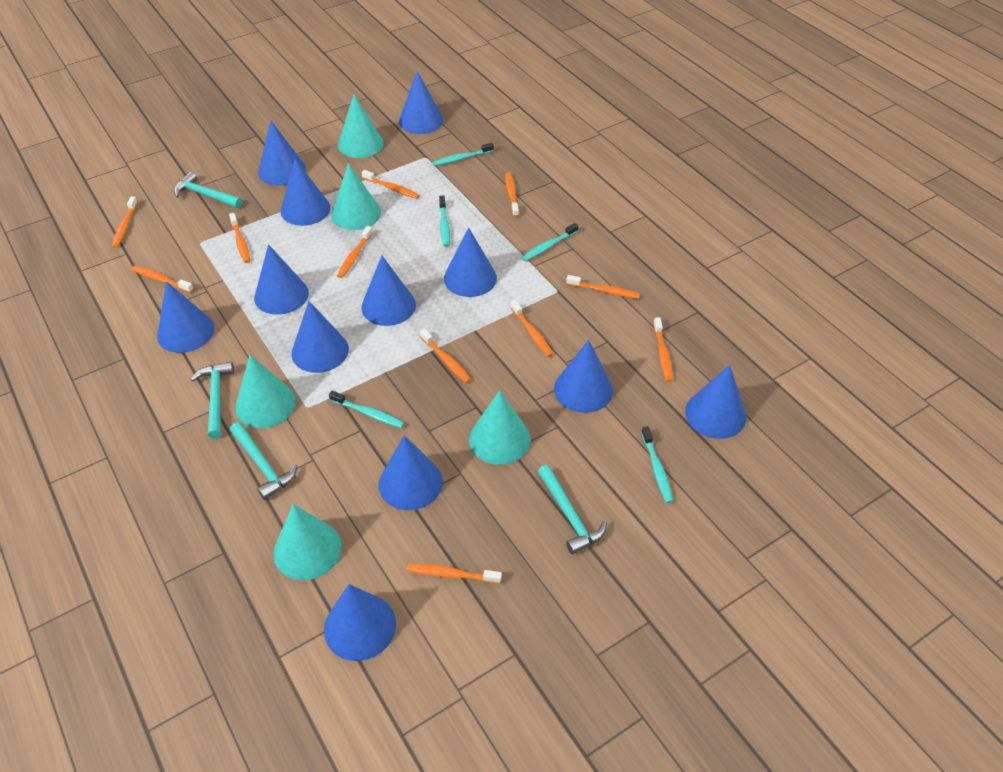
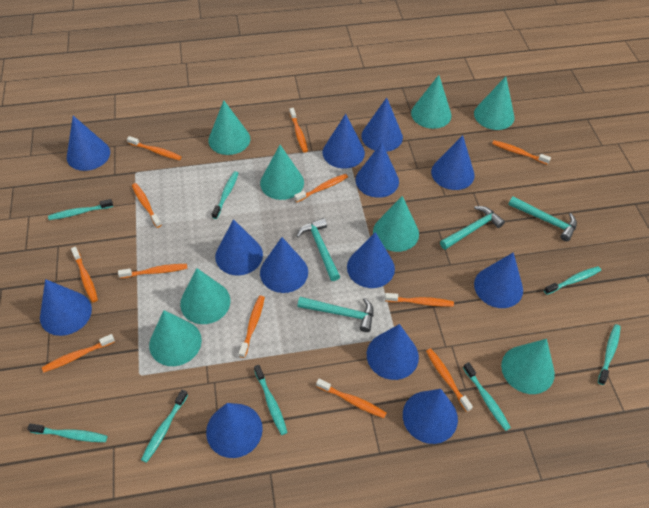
blue cone: [157,281,214,353] [254,244,309,315] [258,120,306,186] [281,159,330,226] [291,301,349,373] [324,584,396,661] [361,256,416,326] [379,435,443,510] [399,71,443,134] [444,227,497,297] [554,340,613,413] [685,365,746,439] = 12 -> [40,279,92,336] [67,116,110,171] [206,403,263,458] [215,219,263,276] [260,237,308,293] [323,114,365,169] [347,232,395,288] [355,143,399,198] [361,98,403,152] [367,324,419,380] [403,389,458,444] [431,135,475,190] [474,252,523,308] = 13
orange toothbrush: [112,196,138,248] [132,266,194,293] [229,213,250,263] [337,226,373,278] [361,170,420,199] [407,564,502,584] [420,329,471,383] [505,172,519,217] [510,300,553,357] [566,275,640,299] [653,317,673,382] = 11 -> [42,334,115,372] [71,247,98,302] [118,264,187,278] [127,136,181,160] [132,183,161,228] [239,296,265,358] [290,108,308,153] [294,174,348,202] [316,379,387,418] [385,293,454,307] [426,348,473,412] [492,140,551,165] = 12
turquoise cone: [235,355,296,428] [273,504,342,580] [331,163,381,230] [338,95,384,158] [469,391,531,465] = 5 -> [149,310,202,366] [180,268,230,324] [208,101,250,155] [260,145,304,200] [373,196,419,252] [411,75,452,129] [474,76,514,130] [501,339,555,394] = 8
turquoise toothbrush: [329,391,405,428] [432,143,494,166] [439,196,450,247] [522,223,578,261] [641,426,673,503] = 5 -> [27,424,107,442] [48,199,113,220] [141,389,188,463] [212,171,239,219] [254,365,288,435] [463,362,511,431] [544,266,601,295] [598,324,621,385] = 8

